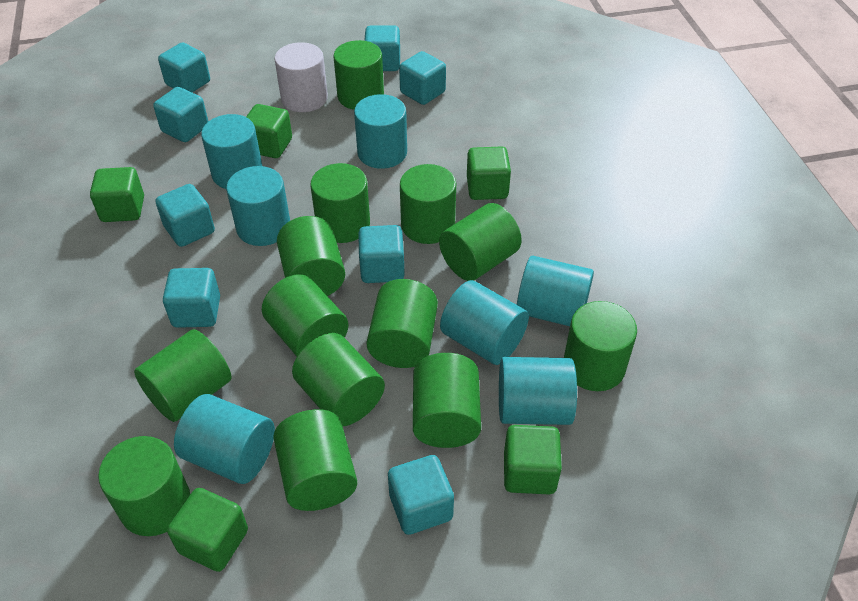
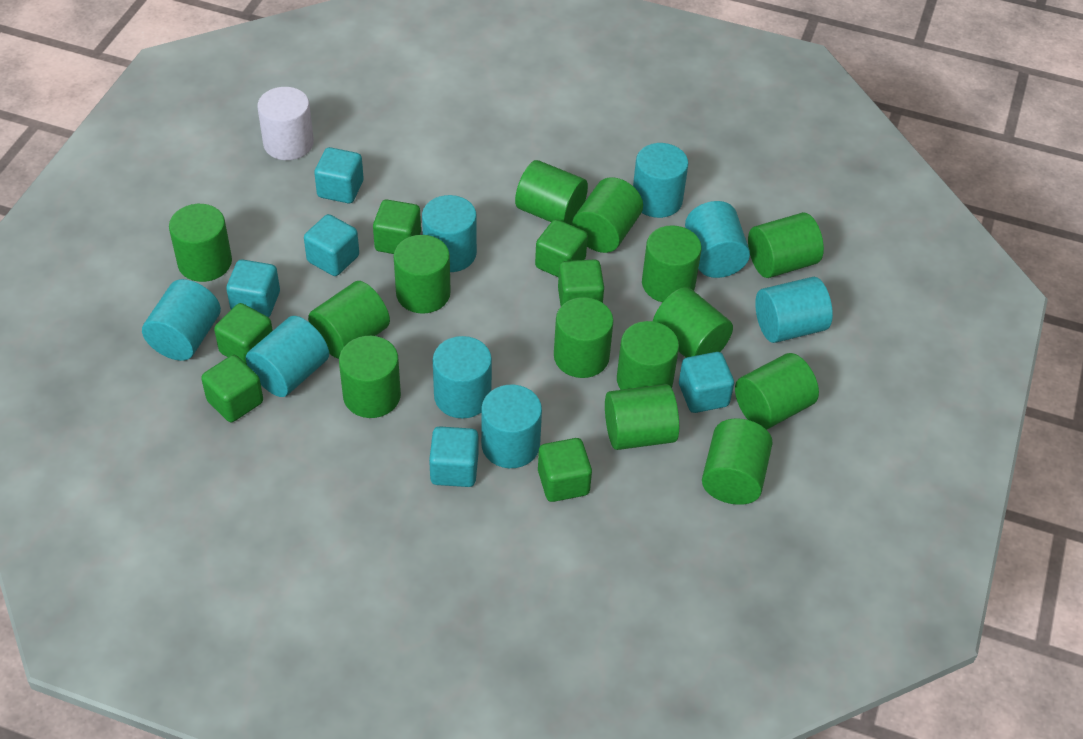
green cube: [90,167,144,222] [167,488,248,572] [246,104,292,158] [467,147,511,200] [504,425,562,495] = 5 -> [201,355,263,422] [214,303,273,364] [373,200,421,254] [535,219,588,278] [538,438,592,502] [558,259,604,306] = 6
green cylinder: [98,436,190,536] [134,329,232,422] [262,274,349,356] [273,409,357,511] [277,216,345,296] [292,333,385,426] [310,163,370,243] [334,40,384,110] [366,279,438,368] [400,164,456,244] [413,353,481,448] [439,203,522,281] [564,301,637,391] = 13 -> [169,204,232,282] [308,281,390,359] [339,336,401,418] [394,235,451,314] [515,160,588,225] [554,297,614,378] [572,177,643,253] [605,384,679,450] [617,321,679,390] [642,225,702,302] [653,287,733,358] [702,418,773,505] [735,353,819,430] [748,212,824,278] = 14
turquoise cube: [153,87,208,142] [156,184,215,247] [158,42,210,92] [163,268,220,328] [358,225,405,283] [364,25,400,71] [388,455,454,535] [399,51,446,105] = 8 -> [226,259,280,317] [304,214,359,276] [314,147,364,203] [429,426,478,487] [679,352,734,413] = 5
turquoise cylinder: [174,394,275,484] [201,114,262,189] [226,166,290,246] [354,94,407,169] [440,280,529,365] [499,357,577,425] [517,256,594,326] = 7 -> [142,279,221,361] [246,316,329,397] [422,195,477,272] [433,336,492,419] [481,385,542,468] [633,143,689,218] [685,201,750,278] [755,277,833,343] = 8

